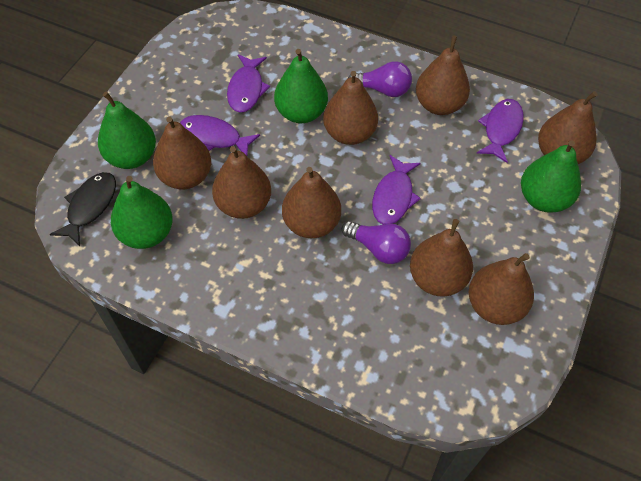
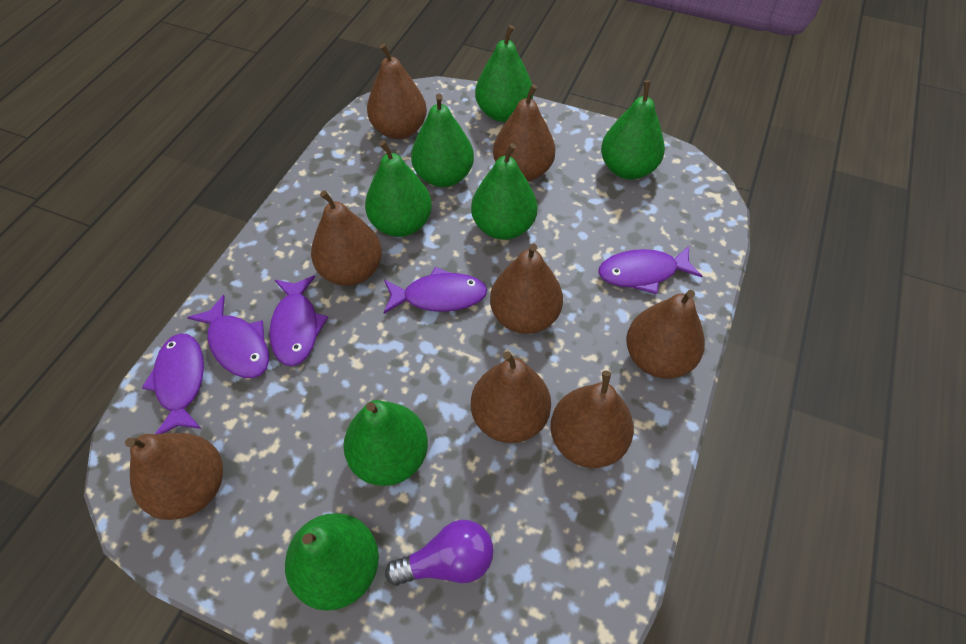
black fish: [50,172,116,246] = 1 -> none = 0
green pear: [98,92,156,169] [111,176,173,249] [274,49,328,123] [521,140,581,213] = 4 -> [285,513,379,611] [343,400,428,486] [365,140,432,237] [411,94,474,187] [471,143,538,240] [475,25,533,122] [601,80,665,180] = 7
purple fish: [180,115,260,156] [227,54,270,112] [372,155,421,225] [477,99,524,163] = 4 -> [142,333,204,434] [187,295,269,378] [269,275,328,366] [383,267,487,314] [599,246,702,294] = 5
purple light bulb: [342,221,411,264] [348,61,412,97] = 2 -> [385,520,494,586] = 1

